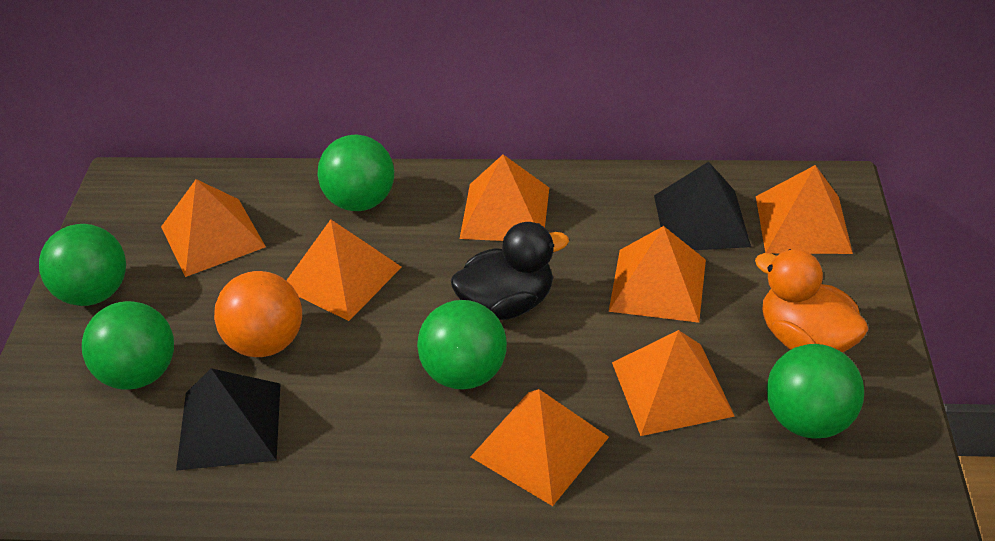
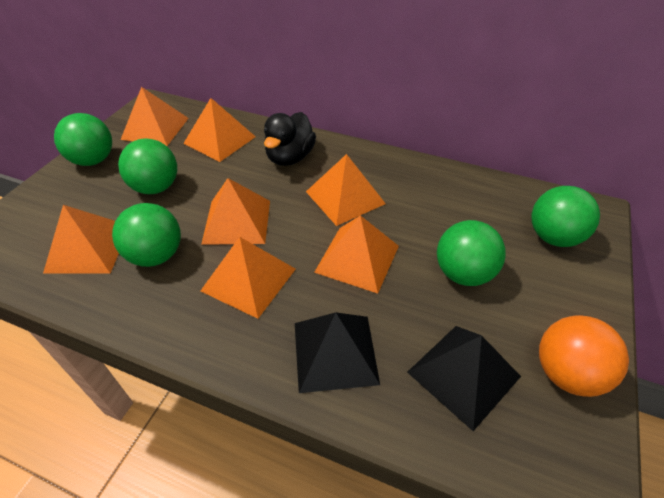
orange duck: [755,249,869,353] = 1 -> none = 0

